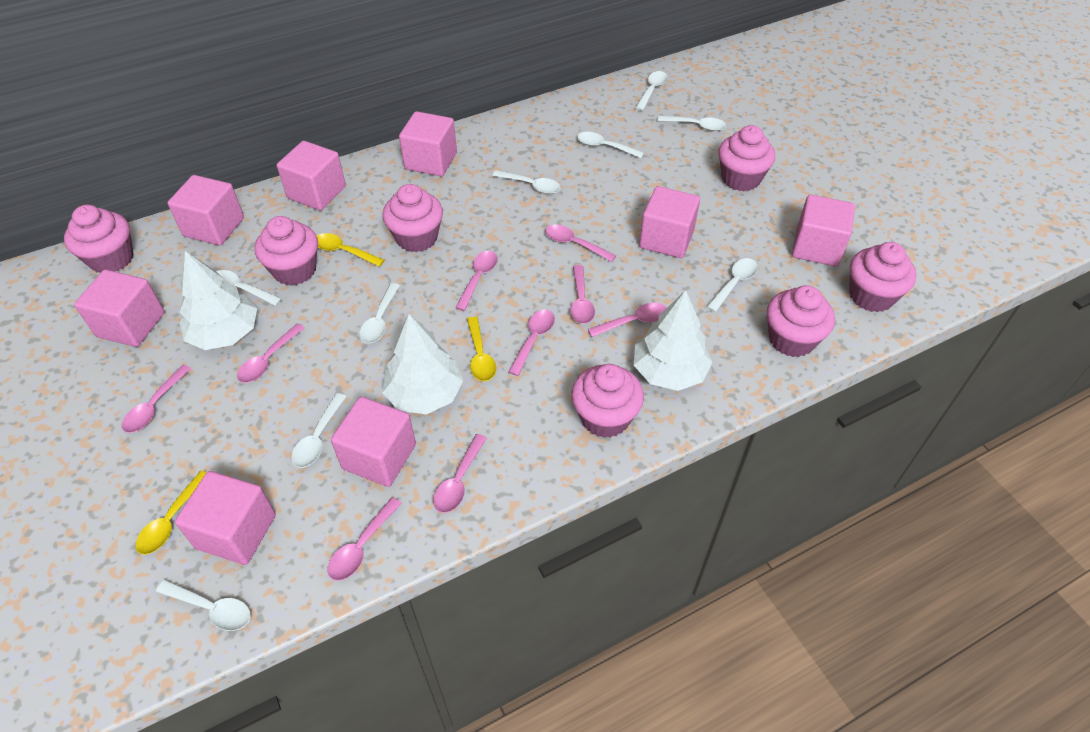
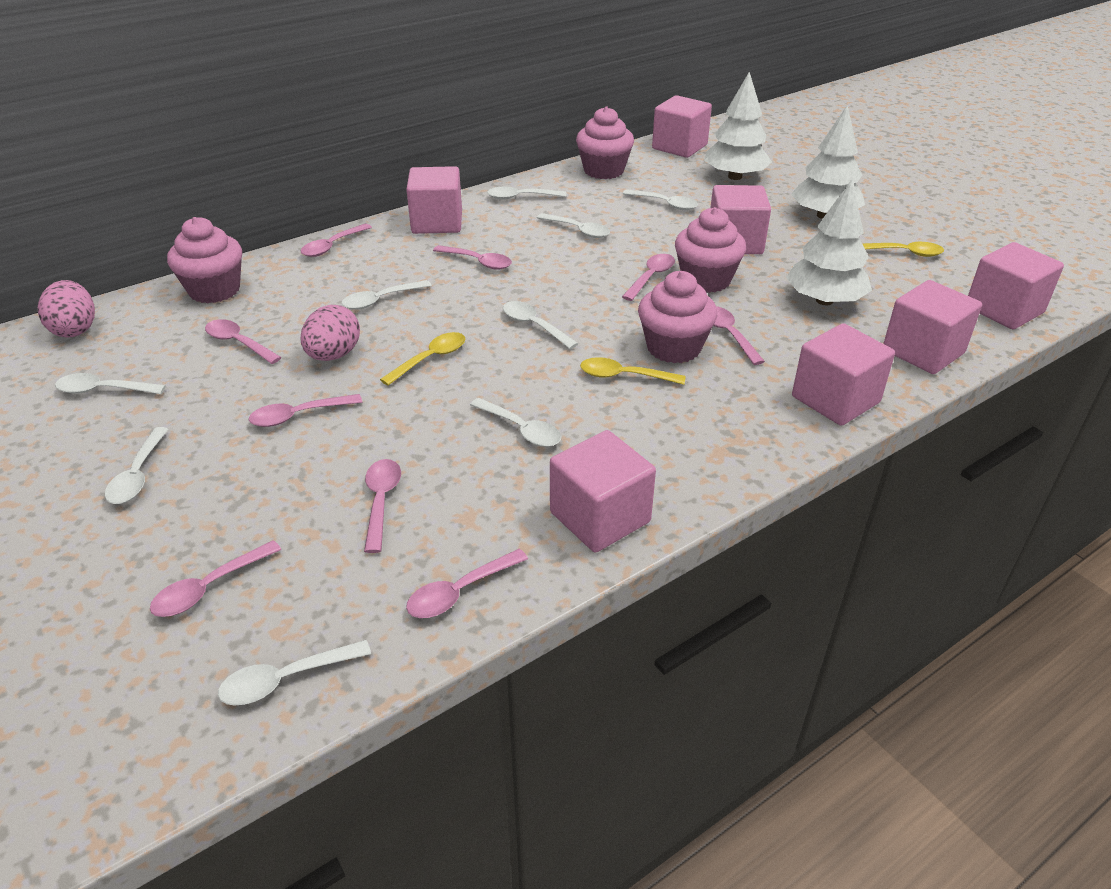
pink cube: [74,270,165,347] [168,175,244,245] [175,471,276,565] [277,141,346,211] [331,397,416,487] [399,111,457,176] [639,186,700,258] [792,195,855,267] = 8 -> [406,166,462,234] [550,430,656,552] [652,95,712,158] [710,185,771,254] [792,323,895,426] [883,280,982,374] [968,242,1064,329] = 7
pink cupcake: [64,205,133,273] [255,216,318,286] [383,184,443,252] [572,364,644,438] [718,125,775,191] [767,285,835,357] [849,242,917,312] = 7 -> [167,217,242,303] [576,106,634,179] [638,271,717,363] [675,207,746,293] = 4
pink egg: none = 0 -> [38,280,95,338] [300,305,360,361] = 2

